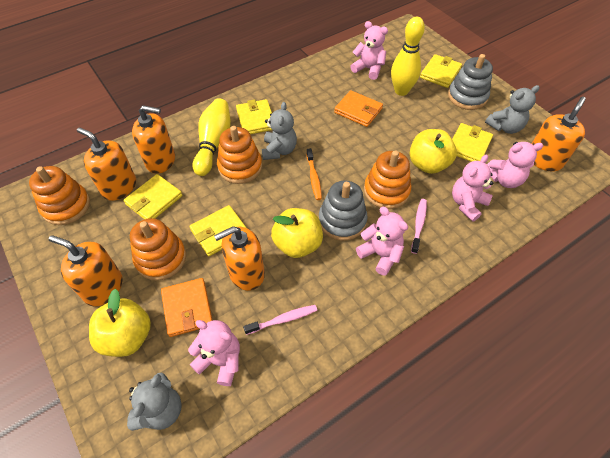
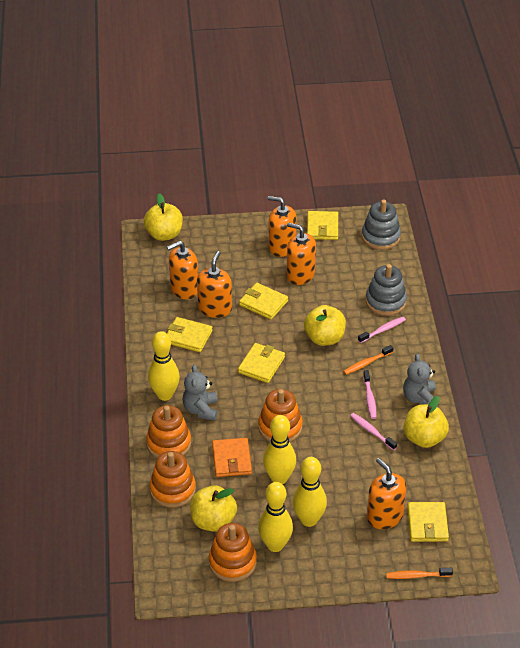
grey teddy bear: [127,373,182,431] [262,102,297,160] [485,85,540,134] = 3 -> [183,364,218,421] [403,354,436,405] = 2
orange toothbrush: [306,148,322,200] = 1 -> [343,345,393,375] [386,568,453,579] = 2
orange wallet: [161,278,213,337] [334,90,383,127] = 2 -> [212,438,252,477] = 1
pink teddy bear: [188,320,240,386] [350,21,388,80] [356,207,408,276] [452,154,493,222] [487,142,543,188] = 5 -> none = 0
pink toothbrush: [243,305,317,335] [411,199,427,254] = 2 -> [350,413,397,450] [358,317,406,343] [363,370,377,419] = 3
yellow apple: [89,289,151,357] [271,208,323,258] [410,129,457,174] = 3 -> [144,193,183,241] [190,486,237,532] [304,305,346,346] [404,396,449,448] = 4
yellow bowling pin: [192,98,231,176] [391,17,425,96] = 2 -> [148,331,180,401] [258,482,293,552] [263,415,296,484] [293,457,327,527] = 4

